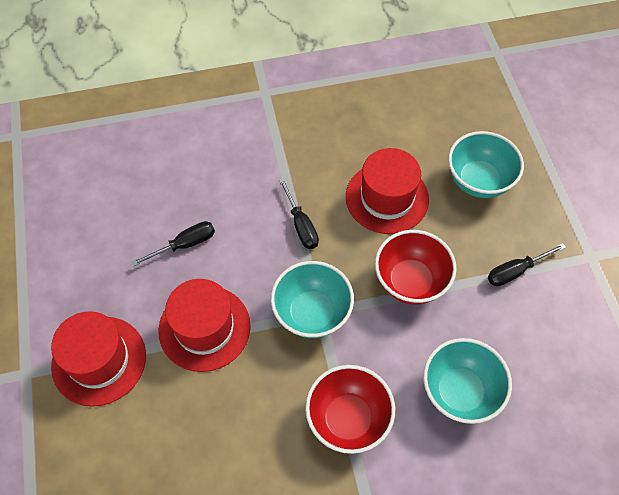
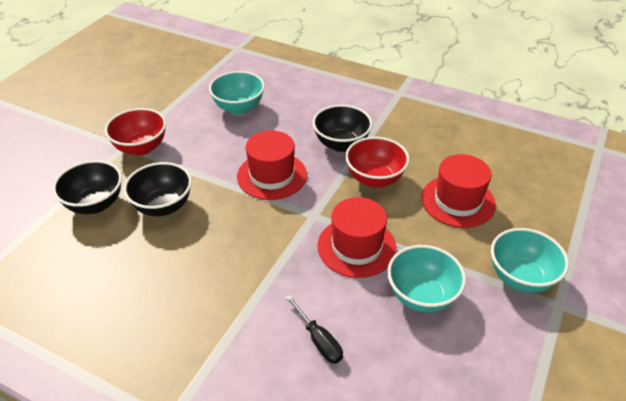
black bowl: none = 0 -> [52,160,122,214] [123,162,192,216] [312,105,372,152] = 3
black screwdriver: [132,221,215,266] [279,178,319,249] [488,243,566,286] = 3 -> [286,295,343,364] = 1

